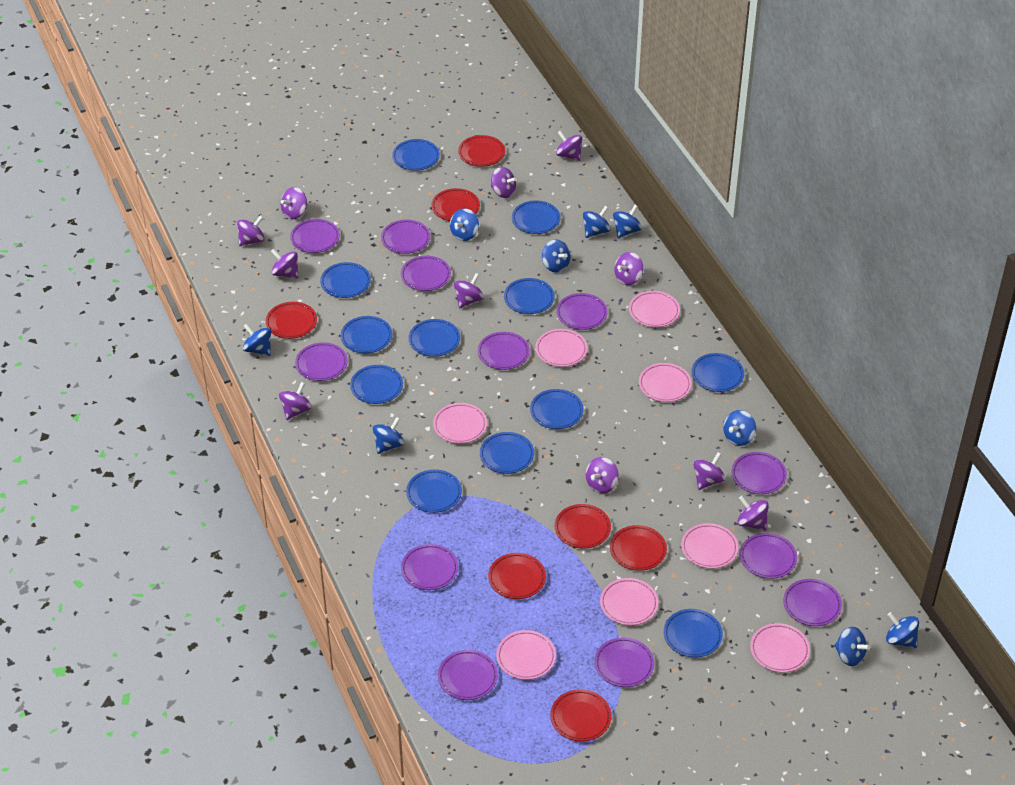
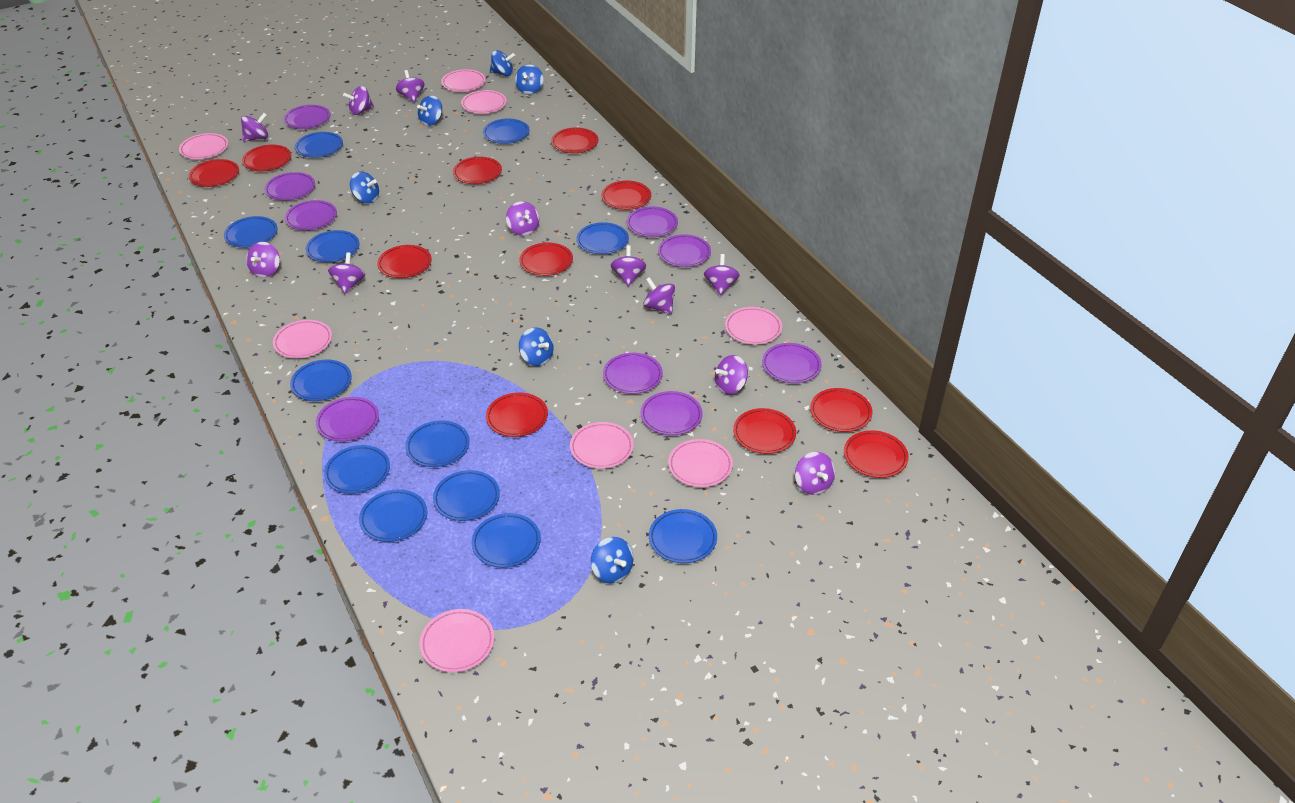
blue spinning top: [243,323,271,356] [373,417,404,454] [450,208,479,241] [542,240,571,273] [583,206,611,238] [613,205,642,238] [723,410,756,446] [834,627,870,666] [886,612,919,648] = 9 -> [350,172,379,203] [417,95,442,126] [490,50,515,76] [515,64,543,94] [519,327,554,366] [591,537,633,583] = 6
purple plate: [290,219,340,253] [295,342,348,381] [381,220,430,254] [401,256,451,291] [401,544,458,590] [438,650,498,700] [478,332,530,370] [556,293,608,330] [594,637,654,687] [731,452,787,494] [740,533,797,579] [783,579,842,626] = 12 -> [264,172,315,201] [284,105,330,129] [285,200,337,231] [316,397,379,442] [603,353,663,394] [627,206,678,237] [641,391,702,435] [658,234,711,267] [762,343,822,383] = 9
red plate: [266,302,317,339] [431,188,480,221] [458,135,505,167] [488,553,546,599] [550,689,611,742] [555,504,611,549] [610,525,667,571] = 7 -> [188,159,239,187] [242,145,291,171] [377,245,432,278] [453,157,502,184] [486,392,548,437] [519,242,573,276] [551,128,598,153] [601,181,651,210] [733,408,796,454] [810,388,872,432] [844,430,909,478] = 11

